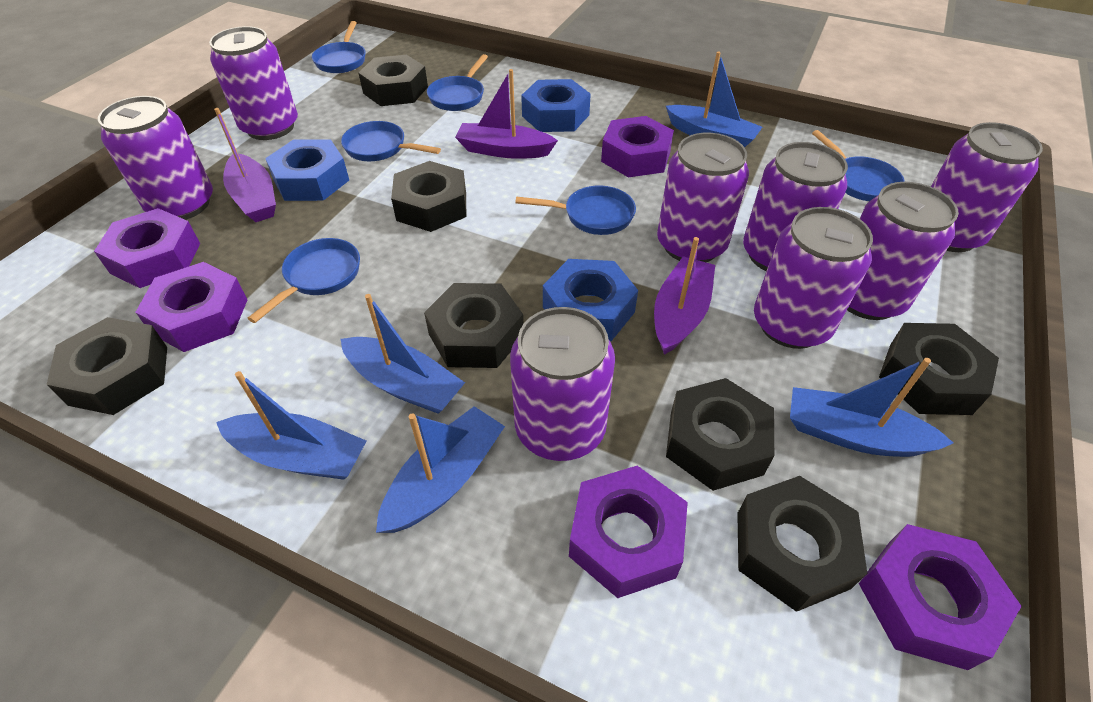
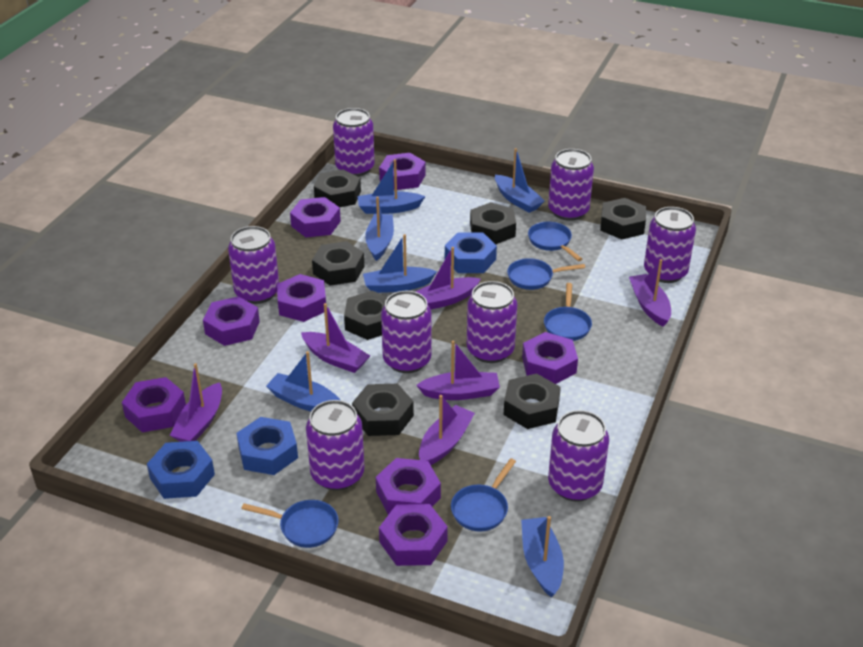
blue boat: [216,371,366,480] [341,294,465,414] [376,406,505,533] [666,51,762,147] [790,358,954,457] = 5 -> [266,351,340,411] [357,159,426,214] [363,234,437,293] [365,197,394,261] [495,148,545,213] [521,516,564,597] = 6
blue pan: [248,238,360,323] [312,21,366,73] [341,121,441,161] [427,54,488,111] [515,185,636,235] [812,130,905,201] = 6 -> [241,500,338,548] [451,458,516,532] [507,258,585,290] [528,222,582,261] [544,283,592,341] = 5
purple boat: [214,108,276,222] [455,69,558,159] [654,237,715,355] = 3 -> [169,363,222,442] [301,303,370,373] [415,247,481,310] [416,341,500,400] [419,395,475,465] [629,259,671,327] = 6
purple nut: [94,208,200,288] [136,262,248,352] [569,466,688,598] [601,116,674,178] [859,524,1022,670] = 5 -> [122,377,186,432] [203,296,260,346] [277,274,326,322] [290,197,341,237] [376,458,441,515] [379,153,426,190] [379,504,448,566] [522,332,578,384] = 8

